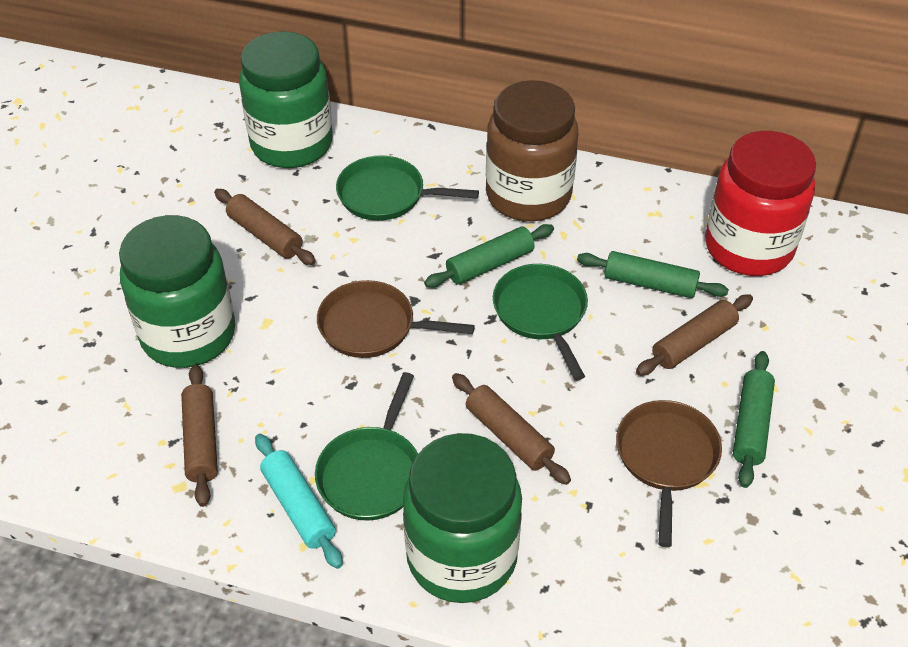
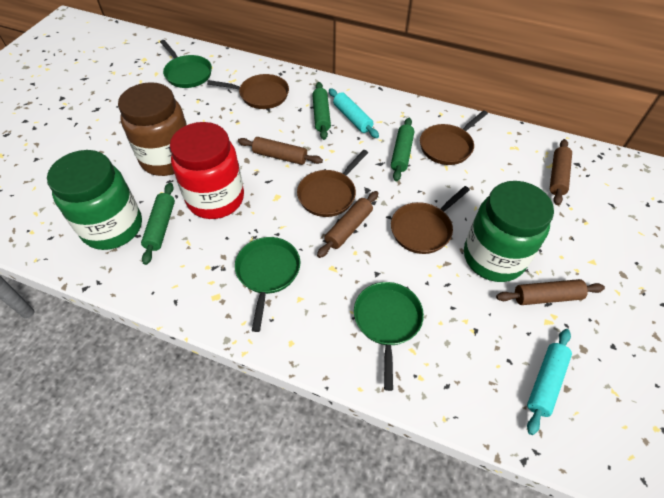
brown pan: [317,280,475,358] [616,400,722,547] = 2 -> [207,74,289,109] [297,150,368,217] [391,186,470,254] [420,110,488,165] = 4
green jar: [119,215,235,368] [239,32,333,168] [403,433,522,603] = 3 -> [47,150,142,250] [464,181,554,282] = 2
turquoise rolling pin: [255,434,343,569] = 1 -> [329,88,379,138] [527,329,572,435] = 2

